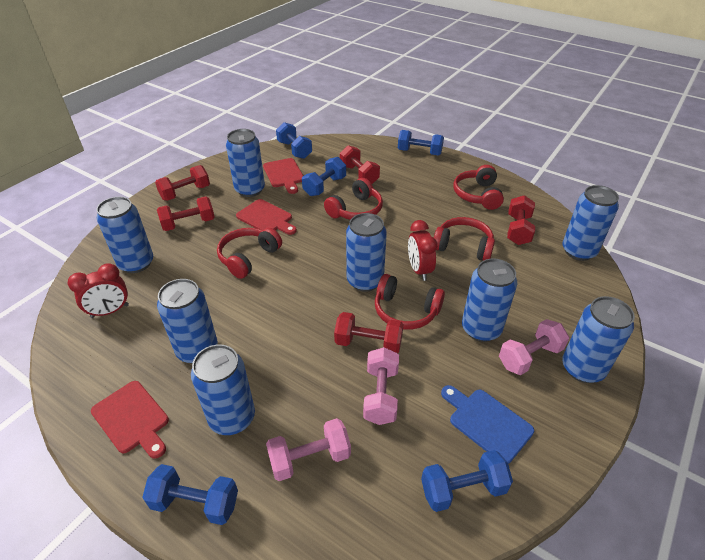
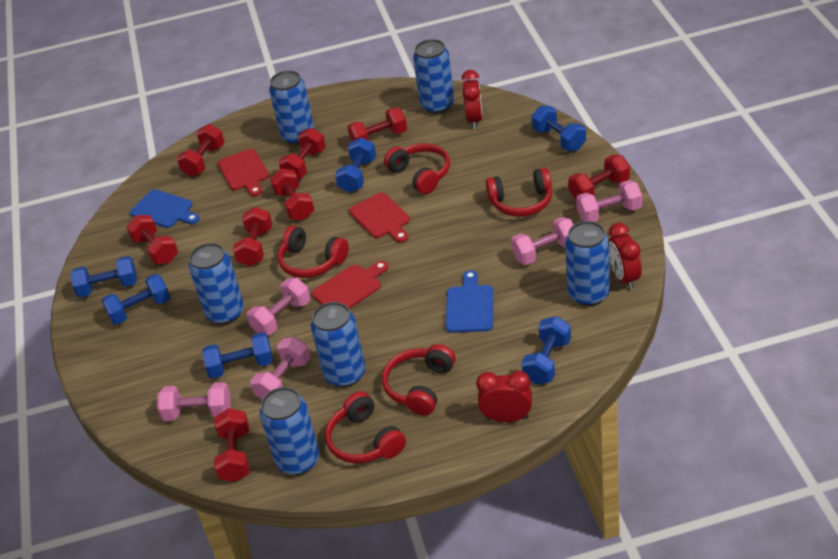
blue can: [96,197,153,273] [157,279,218,364] [191,344,255,435] [226,129,265,197] [346,213,387,292] [462,258,517,342] [562,185,619,261] [562,296,635,383] = 8 -> [189,243,244,325] [260,387,320,475] [269,71,315,145] [311,302,366,387] [413,39,454,114] [565,221,610,306] = 6
blue cutting board: [441,385,534,464] = 1 -> [130,189,200,228] [446,270,493,333] = 2
blue dumbbell: [142,464,238,525] [276,122,312,159] [302,157,346,196] [398,130,444,155] [421,450,513,512] = 5 -> [70,256,137,298] [102,274,170,325] [202,332,273,379] [335,137,376,193] [521,316,571,385] [532,106,586,151] = 6
pink dumbbell: [266,418,351,481] [363,347,399,425] [499,319,569,375] = 3 -> [157,382,231,421] [247,278,311,335] [250,337,310,400] [511,217,574,265] [576,180,642,222] = 5
red clock: [68,263,129,318] [408,220,437,281] = 2 -> [462,70,483,129] [476,371,532,422] [609,223,642,290] = 3
red dumbbell: [155,165,210,201] [157,196,215,231] [334,312,404,353] [340,145,380,184] [507,195,535,245] = 5 -> [126,215,178,264] [177,124,225,177] [214,408,250,482] [233,207,272,266] [270,169,314,220] [278,128,326,179] [348,107,407,141] [568,155,630,200] = 8

